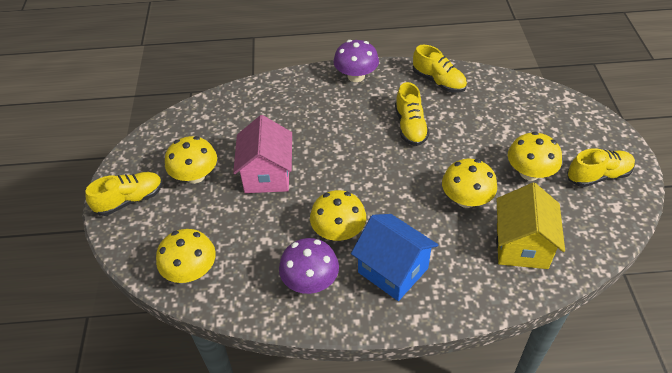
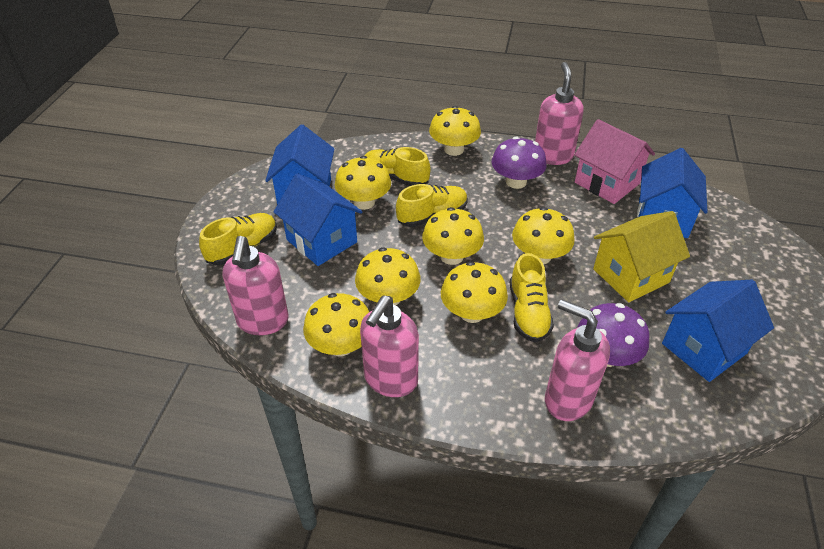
blue house: [351,214,438,301] = 1 -> [265,125,334,205] [274,173,363,266] [637,148,708,238] [662,280,774,382] = 4
pink soap dispenser: none = 0 -> [223,236,289,335] [360,295,419,397] [535,62,584,165] [545,299,610,421] = 4
yellow mushroom: [156,229,216,283] [165,136,217,184] [310,190,366,241] [442,159,497,208] [508,132,562,181] = 5 -> [303,293,369,356] [335,156,391,210] [355,247,421,305] [422,207,484,265] [429,106,481,156] [441,261,508,323] [512,207,575,264] = 7

